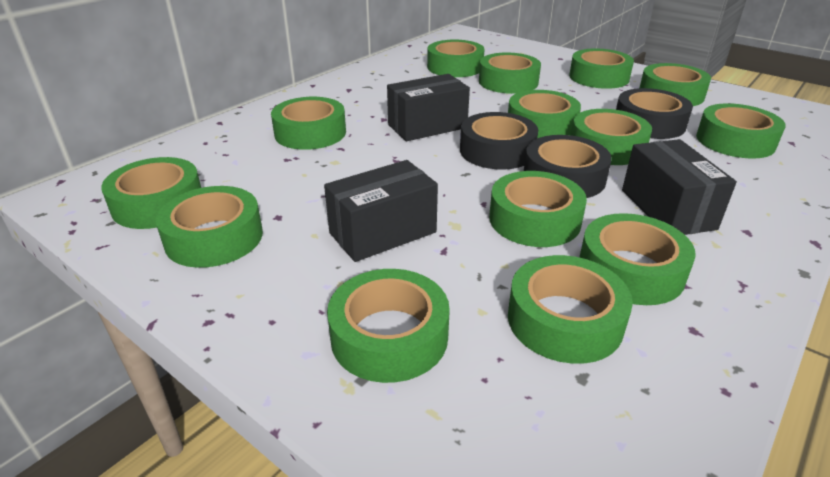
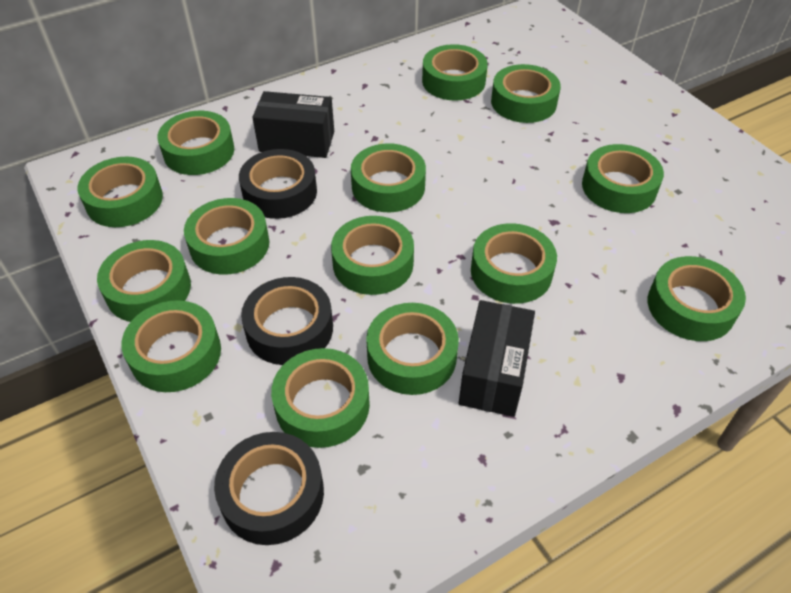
black box: [324,160,438,262] [387,74,470,141] [622,139,737,235] = 3 -> [252,91,334,158] [459,300,535,417] = 2

